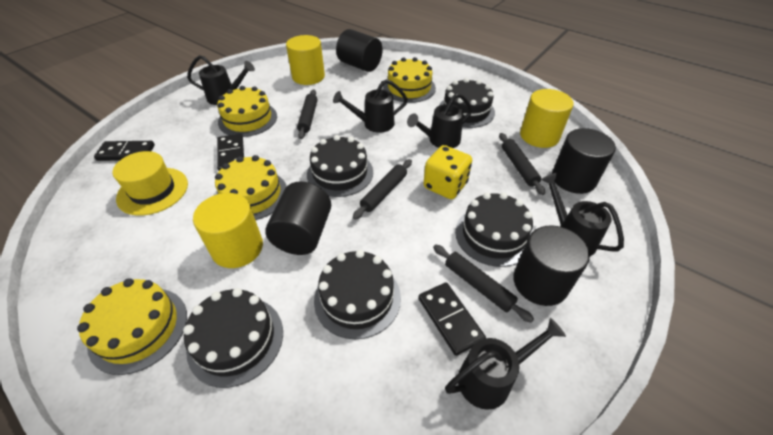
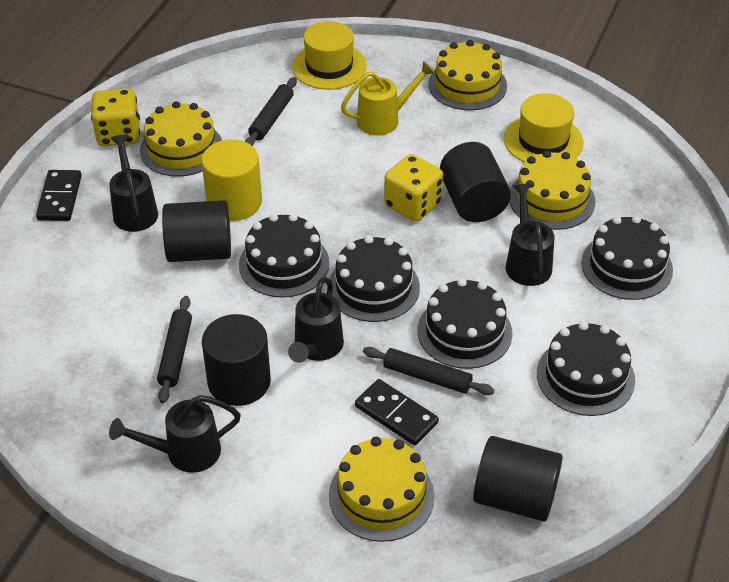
black domino: [94,141,155,161] [217,134,244,171] [418,282,486,356] = 3 -> [36,170,82,221] [355,379,439,446] = 2
black rolling pin: [297,90,318,139] [353,159,412,220] [433,244,534,323] [499,133,545,195] = 4 -> [157,296,192,403] [245,77,297,146] [363,347,494,395] = 3
black watering can: [187,55,255,105] [333,79,408,133] [407,93,472,148] [445,318,566,410] [541,173,624,256] = 5 -> [109,134,158,232] [109,395,241,473] [288,277,344,363] [505,184,555,286] = 4
yellow cylinder: [193,193,263,268] [286,35,325,85] [520,89,573,148] = 3 -> [201,139,262,221] = 1
yellow dice: [423,145,472,199] = 1 -> [91,88,140,147] [384,154,443,222] = 2
yellow hat: [113,151,188,216] = 1 -> [292,21,367,90] [504,93,584,163] = 2
yellow watering can: none = 0 -> [341,61,435,135] = 1

